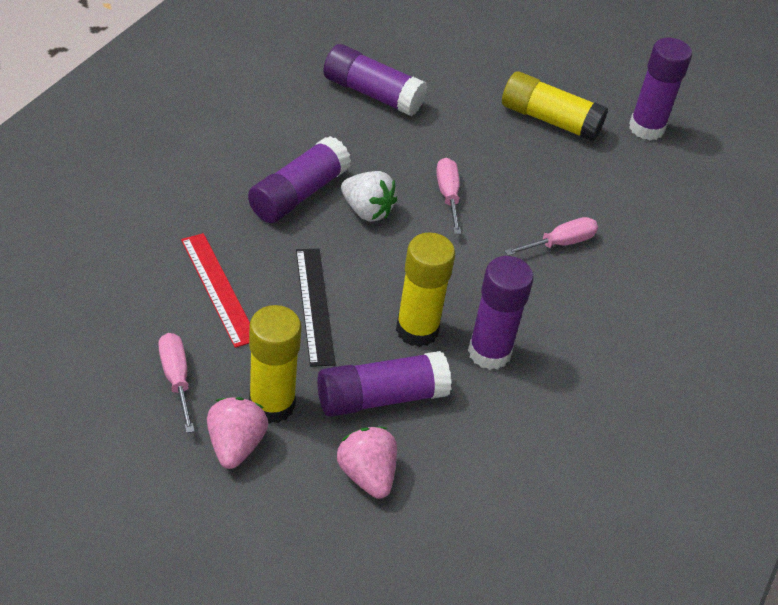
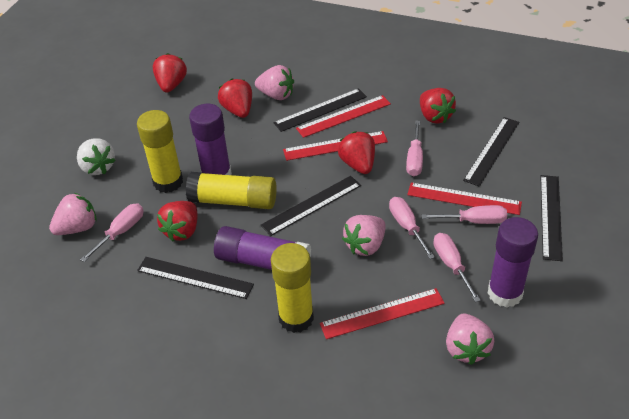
black ruler: [296,249,336,367] = 1 -> [137,257,254,299] [261,176,361,236] [274,88,367,132] [463,117,519,187] [541,175,563,261] = 5
pink screwdriver: [158,333,195,433] [436,158,461,234] [505,217,598,256] = 3 -> [80,203,144,262] [389,197,435,259] [406,120,423,176] [422,205,507,224] [433,233,481,302] = 5
pink strawberry: [207,397,268,469] [337,427,397,499] = 2 -> [49,193,97,235] [255,65,294,100] [342,215,386,256] [446,313,494,365] = 4
purple glue stick: [248,136,351,223] [317,351,452,417] [323,44,427,116] [468,256,534,370] [629,37,692,140] = 5 -> [189,104,232,175] [214,226,311,270] [488,217,538,307] = 3
red ruler: [181,233,250,348] = 1 -> [283,131,388,161] [296,95,391,138] [320,288,445,339] [407,182,522,215] = 4
red strawberry: none = 0 -> [153,53,187,92] [157,201,198,241] [218,79,252,118] [338,131,375,174] [420,88,456,124] = 5

